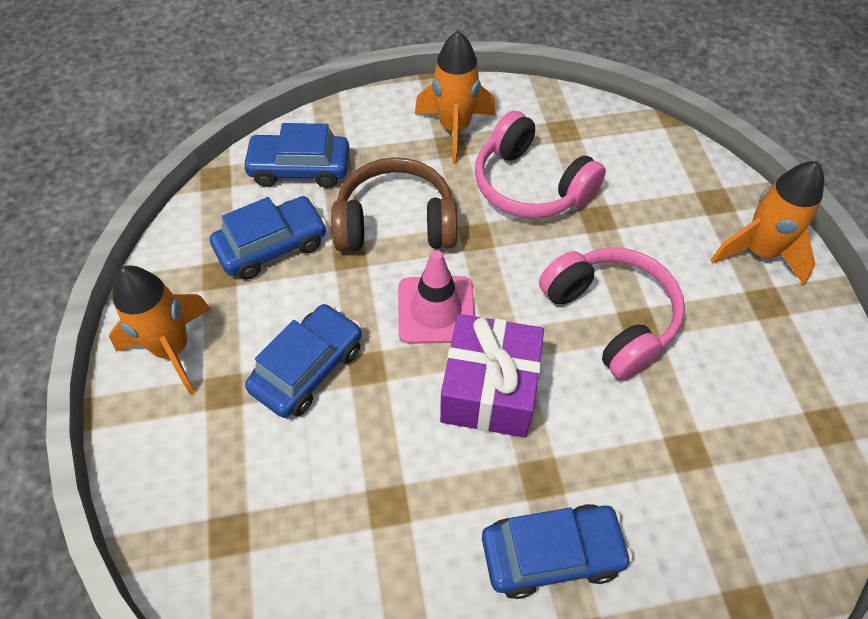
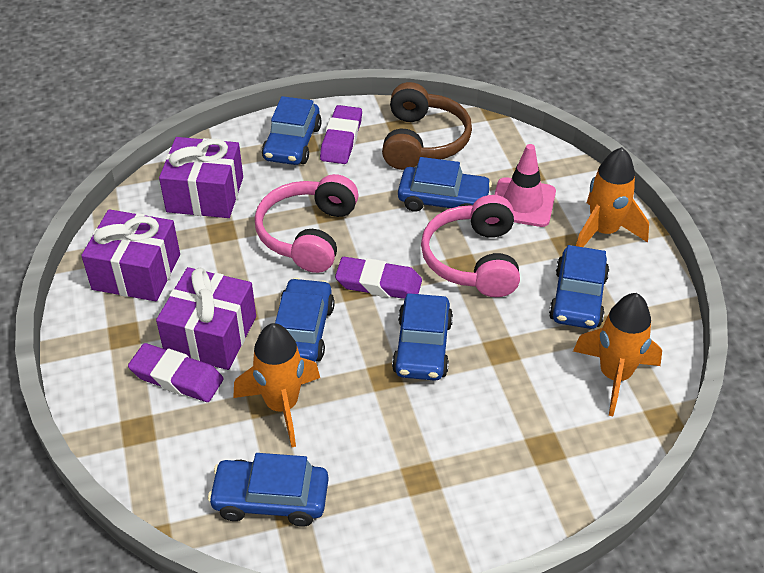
blue car: [210,196,327,280] [242,123,349,188] [245,303,362,418] [482,504,632,599] = 4 -> [208,453,329,527] [262,96,322,165] [275,278,335,362] [392,293,453,381] [398,157,492,212] [549,245,609,329] = 6
purple eraser: none = 0 -> [128,343,224,402] [320,105,362,164] [335,257,422,299] = 3
purple gift: [440,314,544,438] = 1 -> [81,209,180,301] [156,267,256,370] [159,137,243,218] = 3

